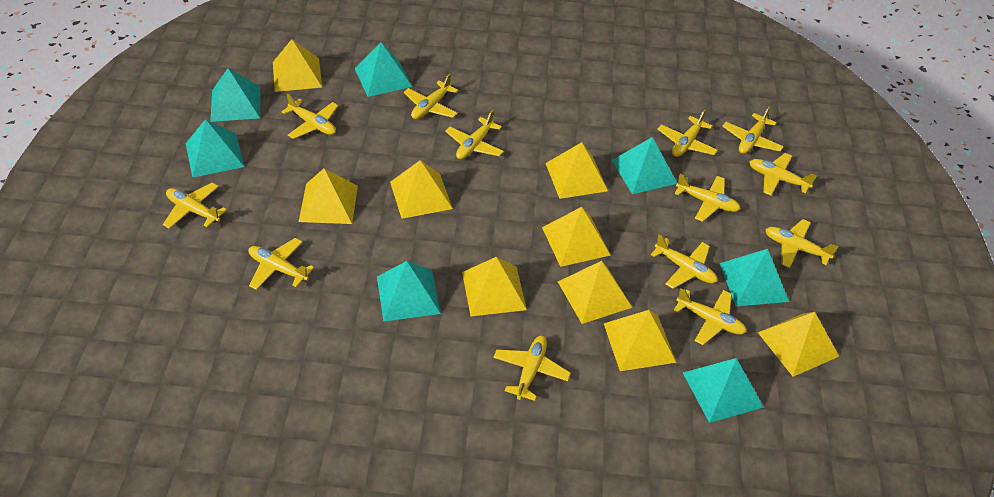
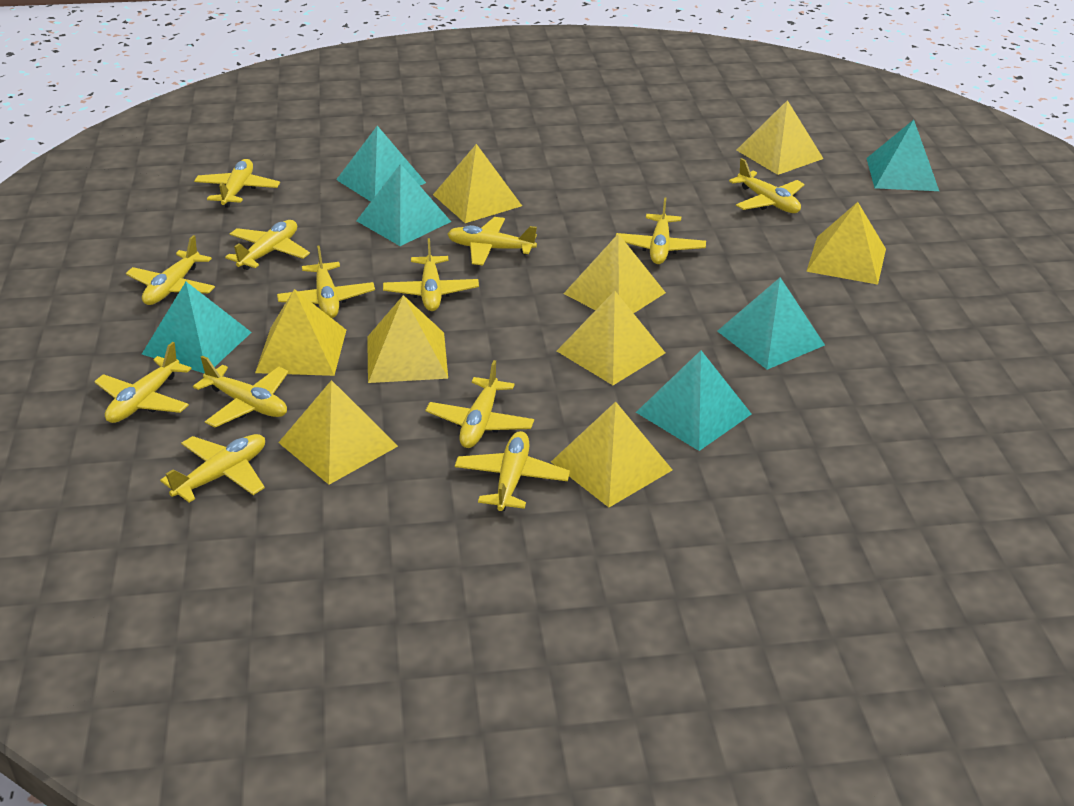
turquoise pyramid: [186,119,244,178] [210,68,260,122] [355,42,412,97] [377,261,441,322] [612,137,677,194] [683,358,764,423] [720,249,789,307] = 7 -> [142,282,252,373] [336,126,426,202] [356,164,451,246] [636,350,752,451] [717,277,825,370] [866,120,939,191] = 6

